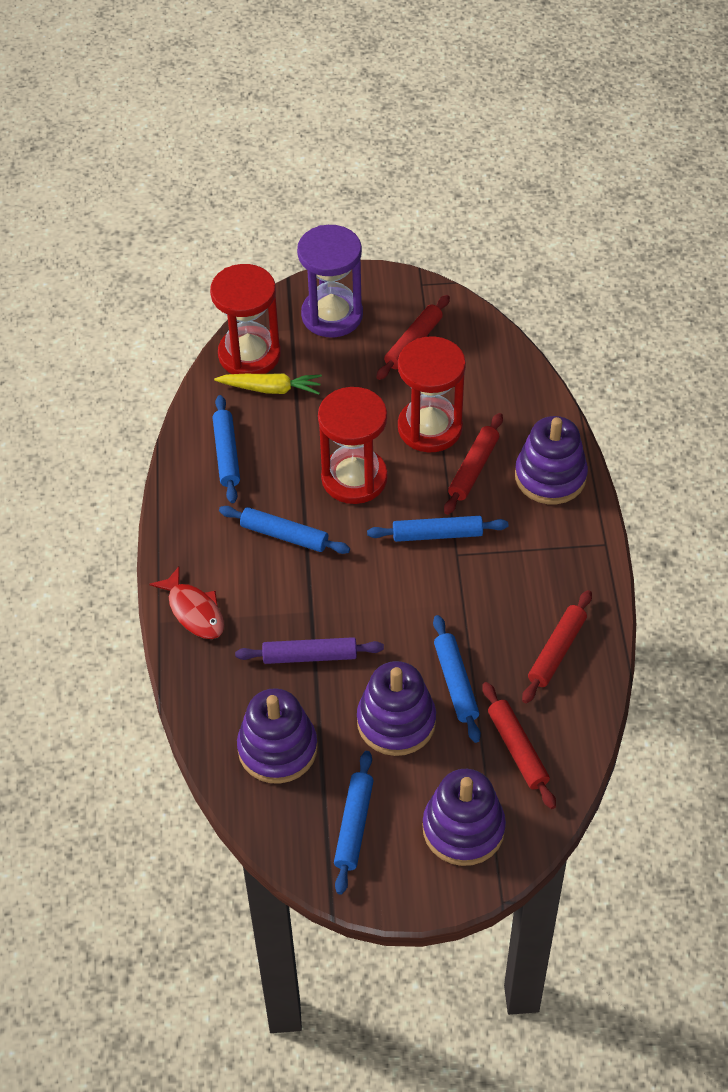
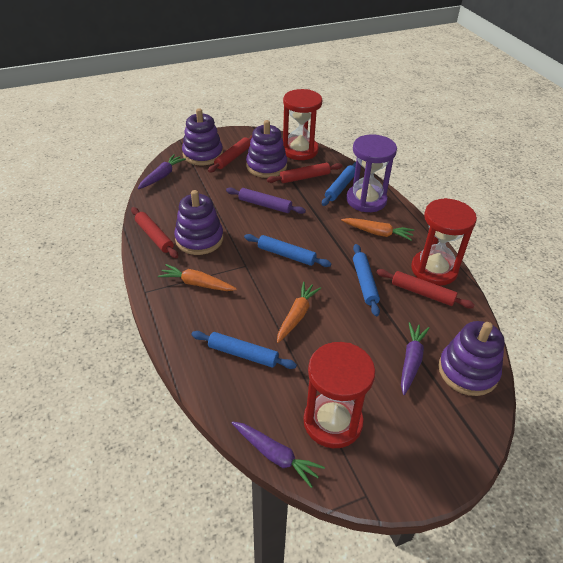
blue rolling pin: [213,395,240,503] [219,506,350,554] [334,751,374,895] [367,516,508,542] [433,615,481,743] = 5 -> [191,331,297,369] [244,234,331,267] [322,162,356,206] [353,244,380,316] = 4
orange carrot: none = 0 -> [158,264,237,291] [277,282,321,343] [341,218,414,241] = 3
purple carrot: none = 0 -> [138,154,186,189] [232,421,325,488] [401,322,429,395] = 3
red fish: [150,566,224,639] = 1 -> none = 0
yellow carrot: [214,373,322,395] = 1 -> none = 0

